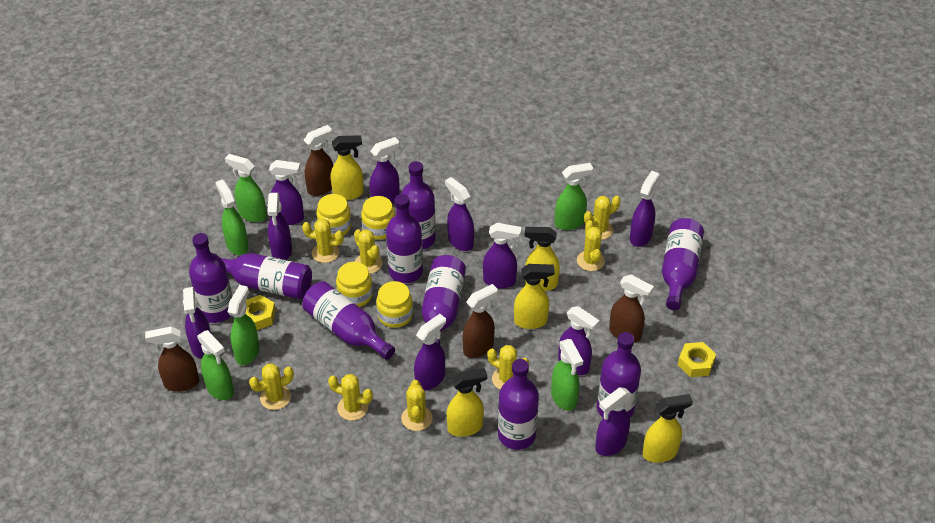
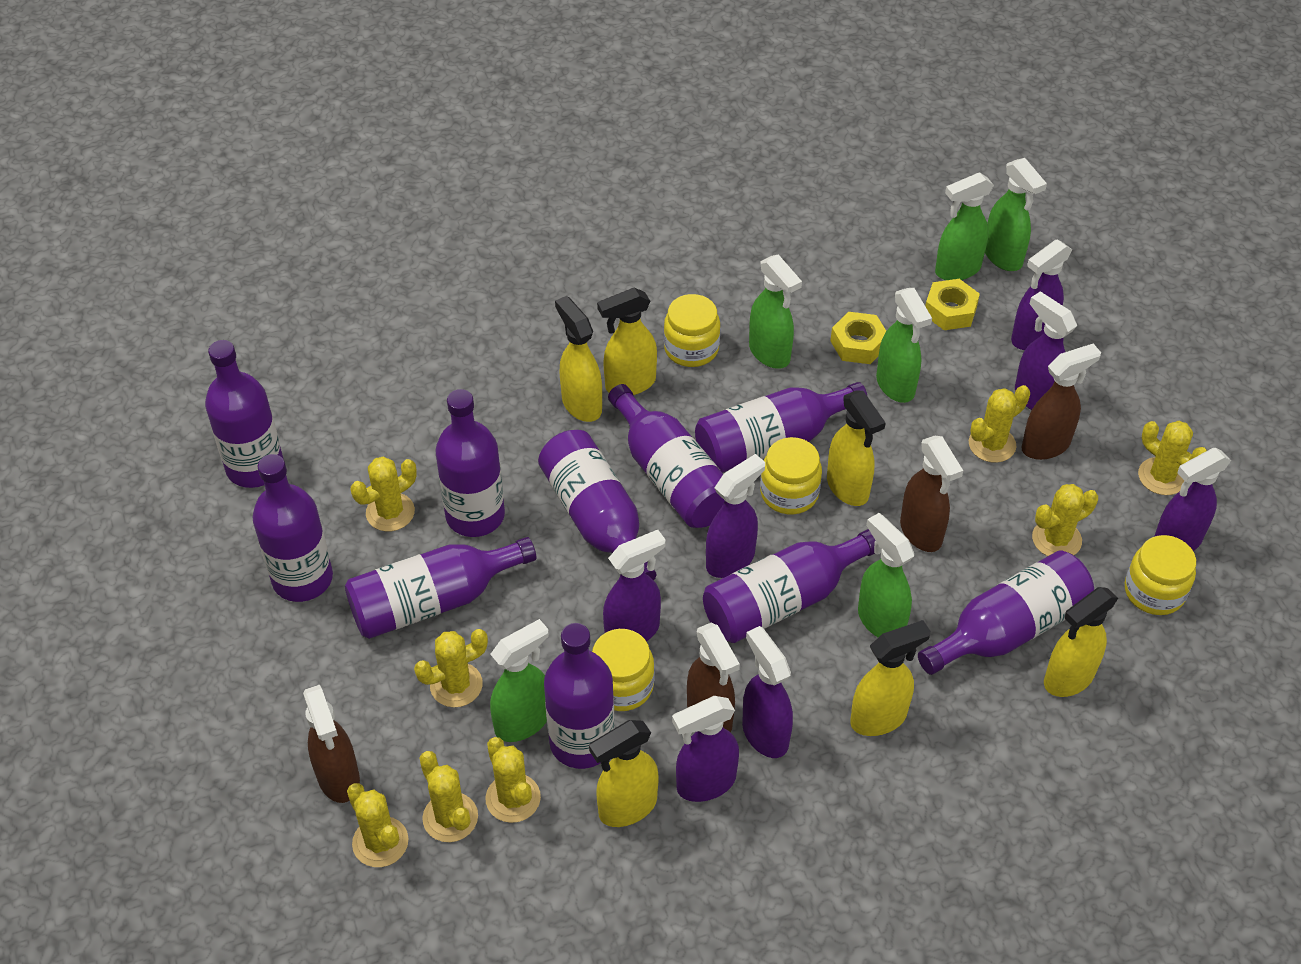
purple bottle: [189,233,232,323] [221,253,312,299] [302,281,395,360] [386,194,423,283] [401,161,436,249] [422,255,466,345] [498,359,539,450] [597,332,641,418] [662,218,704,310] = 9 -> [205,340,284,488] [253,454,333,602] [345,537,536,639] [436,389,505,537] [538,430,656,580] [544,623,615,769] [608,384,725,528] [695,382,868,473] [703,529,876,643] [918,551,1094,675] = 10
purple spray bottle: [183,287,211,358] [267,193,292,260] [269,160,304,225] [369,137,400,204] [414,314,446,391] [445,177,474,251] [483,223,521,289] [558,306,599,375] [595,387,631,456] [630,171,660,247] = 10 -> [603,530,666,641] [672,696,739,802] [706,454,765,578] [742,626,793,758] [1011,239,1072,350] [1015,291,1077,410] [1154,448,1231,551] = 7
yellow spray bottle: [330,135,364,200] [447,368,487,437] [514,264,555,329] [525,227,560,291] [642,394,693,463] = 5 -> [555,296,602,422] [589,720,658,827] [597,288,657,395] [827,391,885,506] [850,620,931,736] [1044,587,1118,697] = 6

